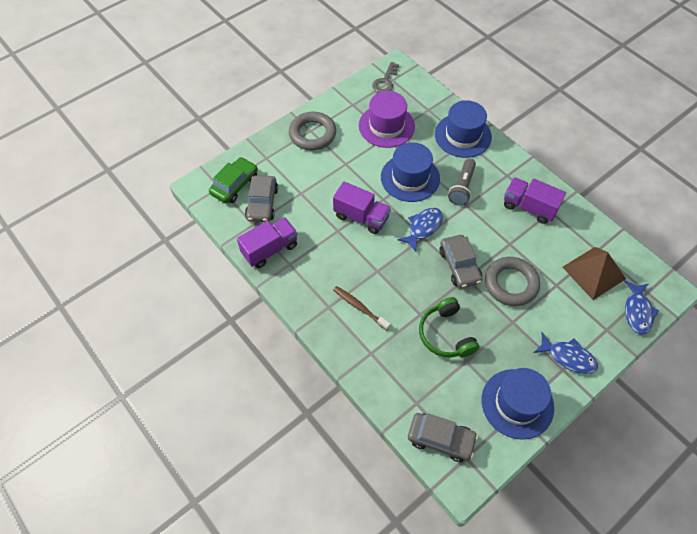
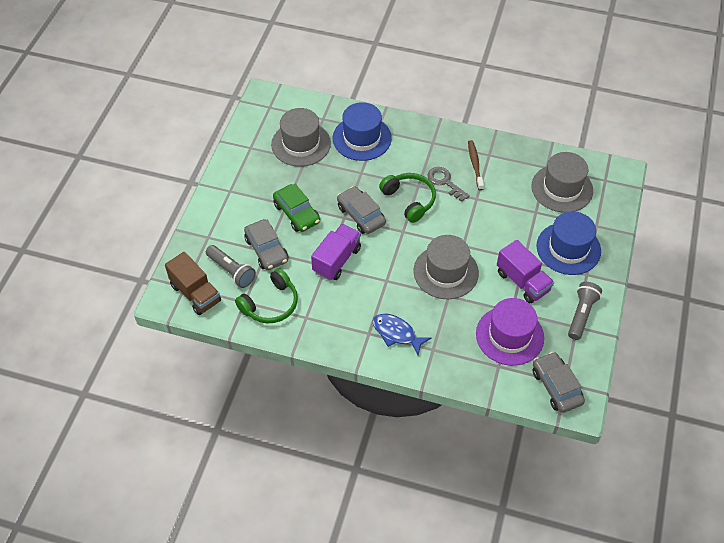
blue fish: [397,208,443,252] [534,332,598,374] [624,280,659,335] = 3 -> [373,313,431,355] = 1
blue hat: [381,142,440,202] [435,100,492,158] [481,368,554,440] = 3 -> [333,102,392,161] [536,211,601,275] = 2
brown pyramid: [563,247,626,300] = 1 -> none = 0
brown truck: none = 0 -> [165,252,221,315] = 1
green headphones: [419,297,479,357] = 1 -> [235,268,298,323] [379,173,436,223] = 2
grey flashlight: [448,158,476,206] = 1 -> [206,245,256,288] [568,282,602,340] = 2
grey hat: none = 0 -> [271,108,331,167] [413,235,479,299] [531,152,593,213] = 3
grey ring: [289,112,336,150] [485,257,540,306] = 2 -> none = 0
purple truck: [237,217,298,268] [333,181,391,234] [504,177,566,224] = 3 -> [311,224,361,280] [497,240,554,303] = 2

